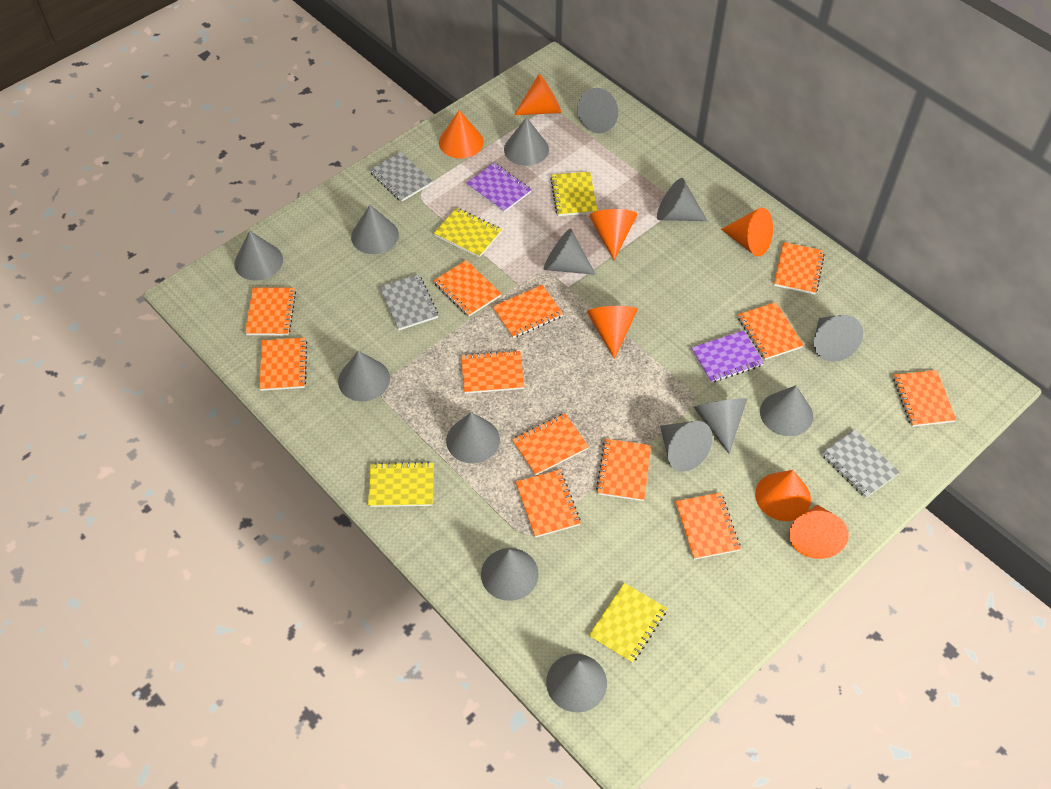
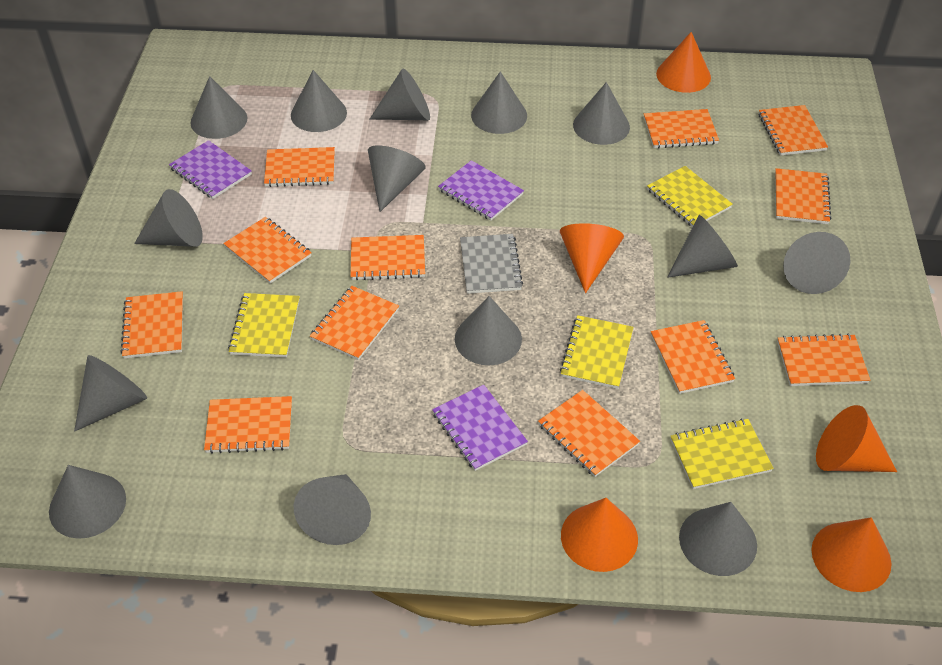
grey notebook: [370,152,433,202] [379,274,438,331] [821,429,900,498] = 3 -> [460,234,523,294] = 1
orange cone: [439,110,484,159] [514,74,561,115] [587,306,638,359] [589,209,638,260] [721,207,773,256] [755,470,811,521] [789,505,849,559] = 7 -> [560,223,624,293] [561,498,638,572] [656,32,711,93] [812,517,892,592] [816,405,897,472] = 5
purple notebook: [466,163,532,212] [691,330,764,383] = 2 -> [169,140,252,199] [432,385,528,471] [438,160,524,221] = 3

